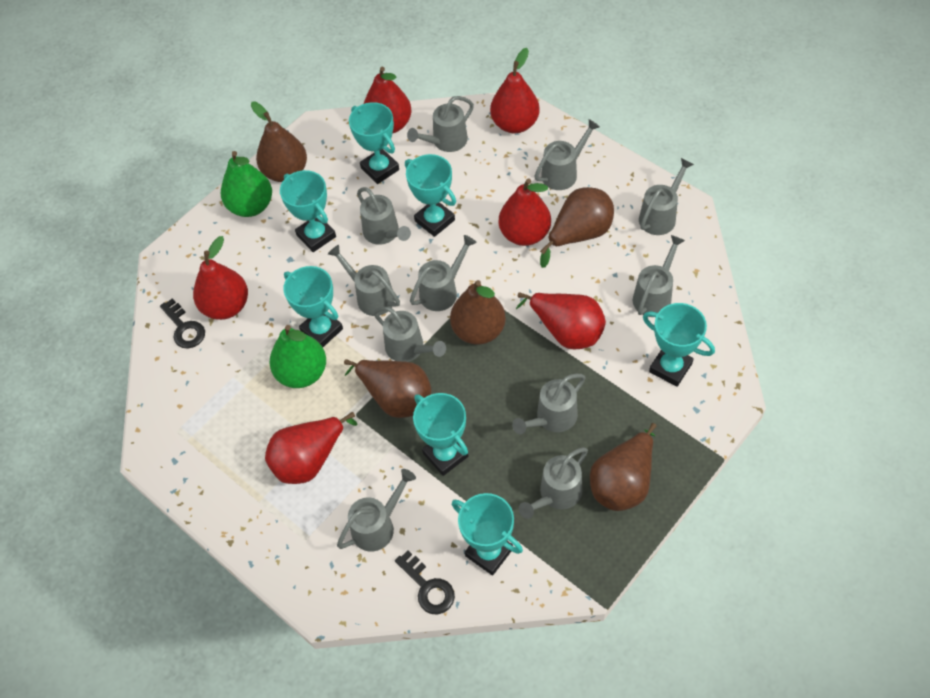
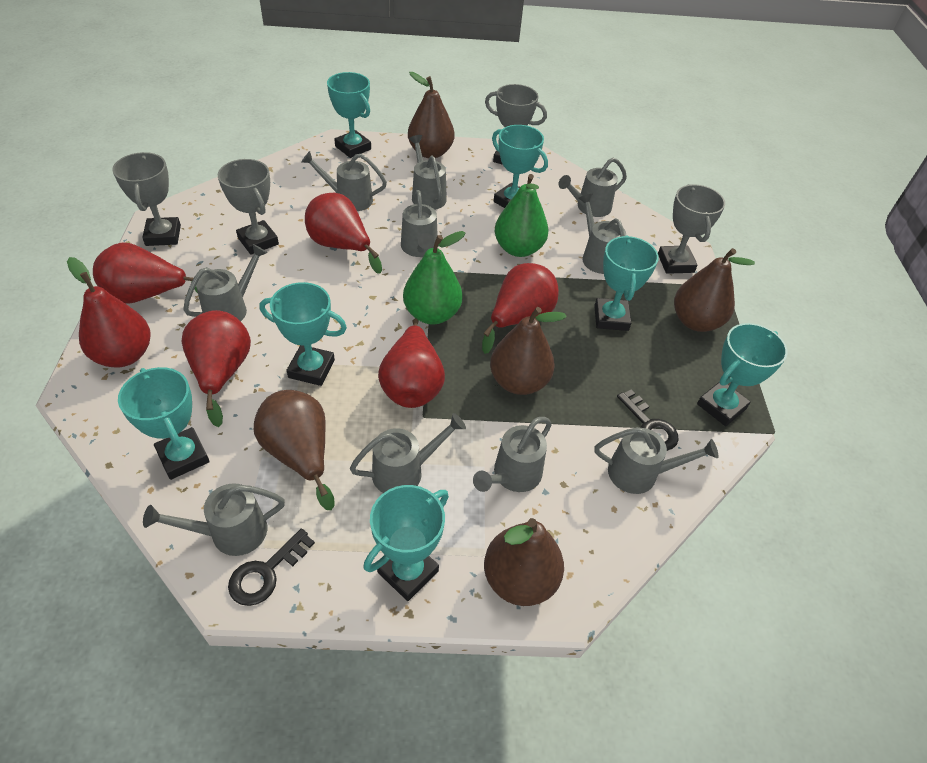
grey trophy: none = 0 -> [112,152,181,246] [218,159,279,255] [485,84,547,165] [658,184,725,274] = 4
grey watering can: [328,245,400,316] [337,469,416,551] [357,187,411,245] [373,307,446,362] [407,96,474,152] [410,235,477,311] [512,374,586,434] [519,447,588,519] [535,119,600,190] [633,235,685,317] [639,158,694,235] = 11 -> [143,483,285,556] [183,244,268,321] [301,151,387,211] [350,413,466,493] [401,190,438,257] [409,135,447,210] [473,417,552,492] [558,157,627,217] [578,194,626,274] [595,427,718,494] = 10

